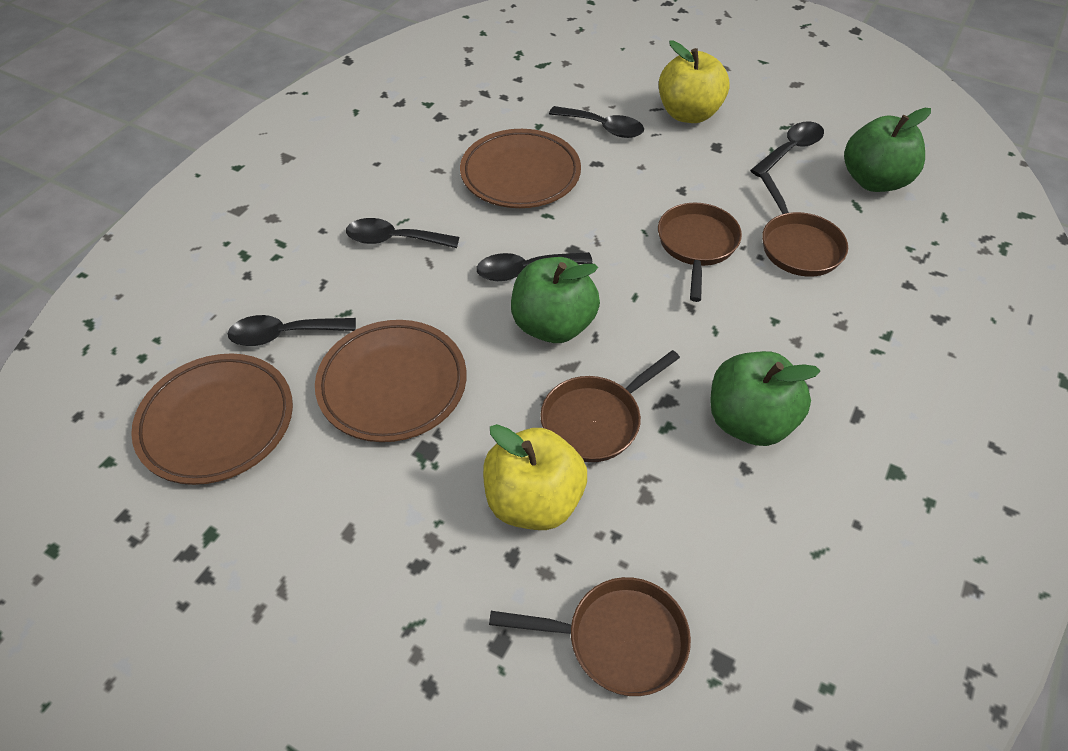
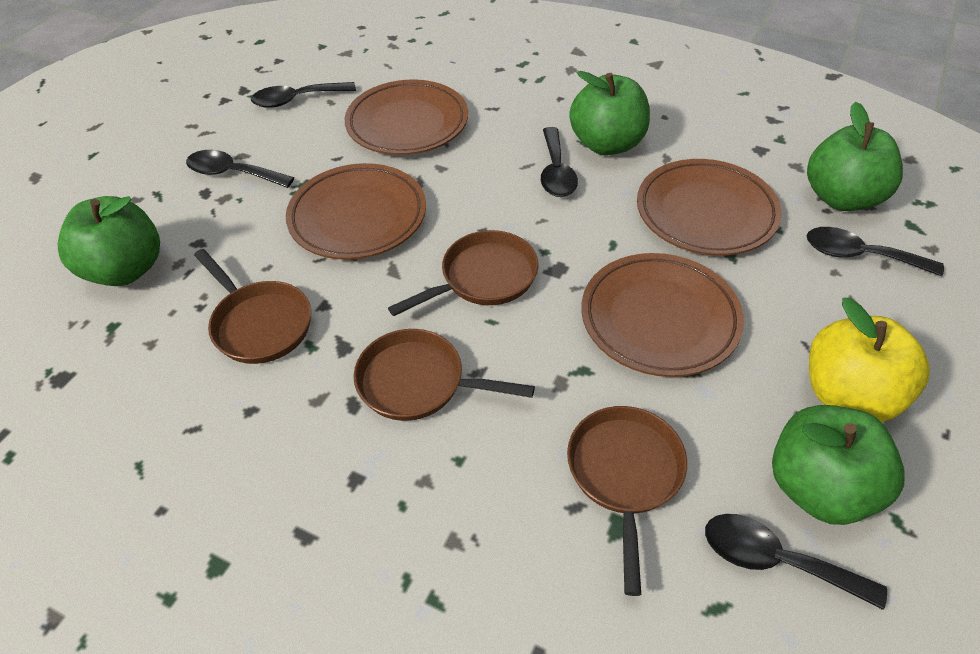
brown plate: [131,353,293,485] [315,320,467,442] [460,129,581,208] = 3 -> [286,163,426,260] [345,80,468,155] [581,253,744,377] [637,159,782,255] = 4
green apple: [511,257,600,343] [710,351,820,446] [844,108,931,192] = 3 -> [58,196,160,286] [569,71,650,155] [772,405,905,525] [807,102,903,211] = 4
yellow apple: [483,424,587,530] [659,41,730,123] = 2 -> [809,297,930,422] = 1

